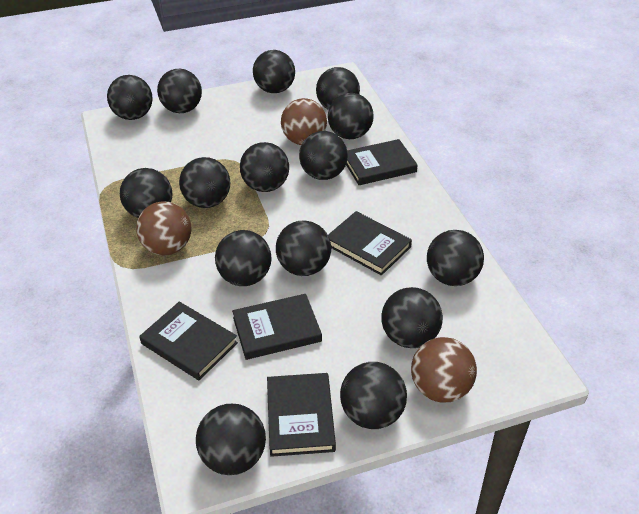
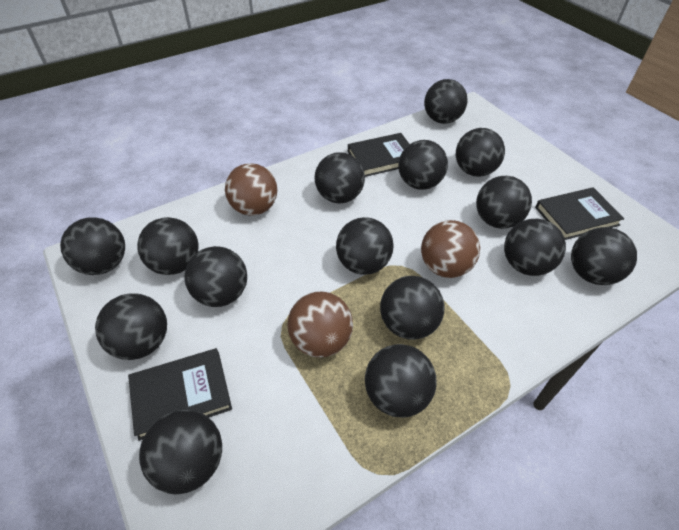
black book: [139,302,238,380] [232,294,322,360] [267,373,336,457] [328,211,412,276] [346,139,418,185] = 5 -> [128,348,232,441] [348,133,409,177] [535,187,625,240] = 3

